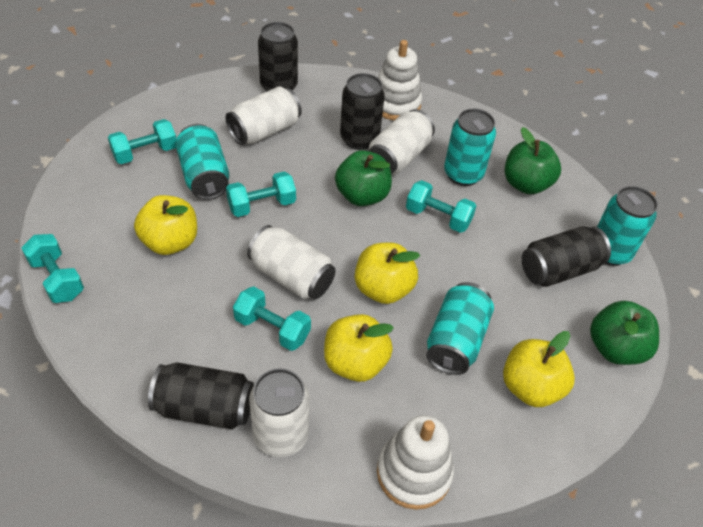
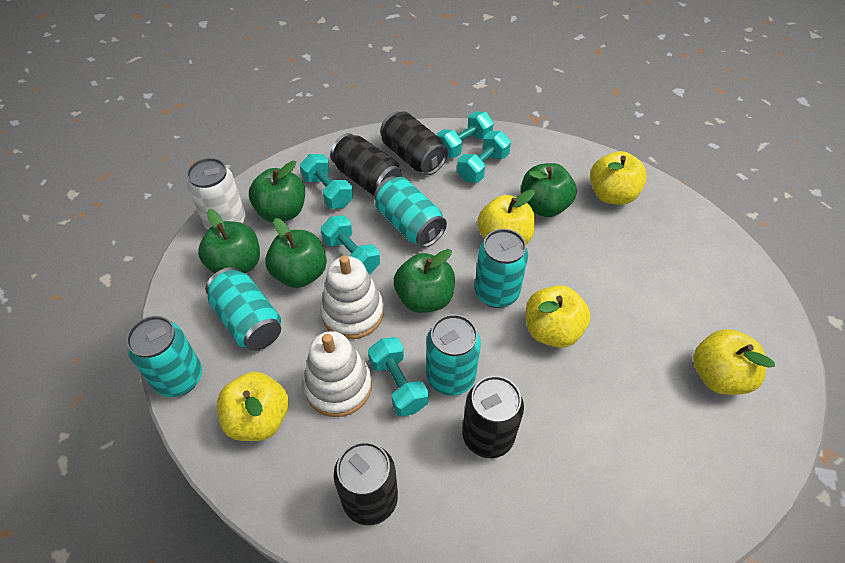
green apple: [335,150,392,206] [505,127,561,194] [590,301,659,365] = 3 -> [198,209,260,274] [249,161,305,222] [265,218,327,288] [394,249,455,313] [521,163,577,217] = 5
turquoise can: [176,124,229,200] [426,282,494,375] [444,109,496,186] [597,186,658,266] = 4 -> [126,316,202,397] [205,267,281,351] [374,176,447,248] [426,314,481,396] [475,229,528,308] = 5
white can: [225,86,302,145] [247,225,336,299] [249,368,310,457] [369,109,435,175] = 4 -> [187,158,245,230] = 1
yellow apple: [134,195,197,255] [324,314,394,382] [355,243,420,304] [503,331,575,407] = 4 -> [217,372,289,441] [477,189,535,245] [526,285,591,348] [590,151,647,205] [693,329,775,395] = 5

